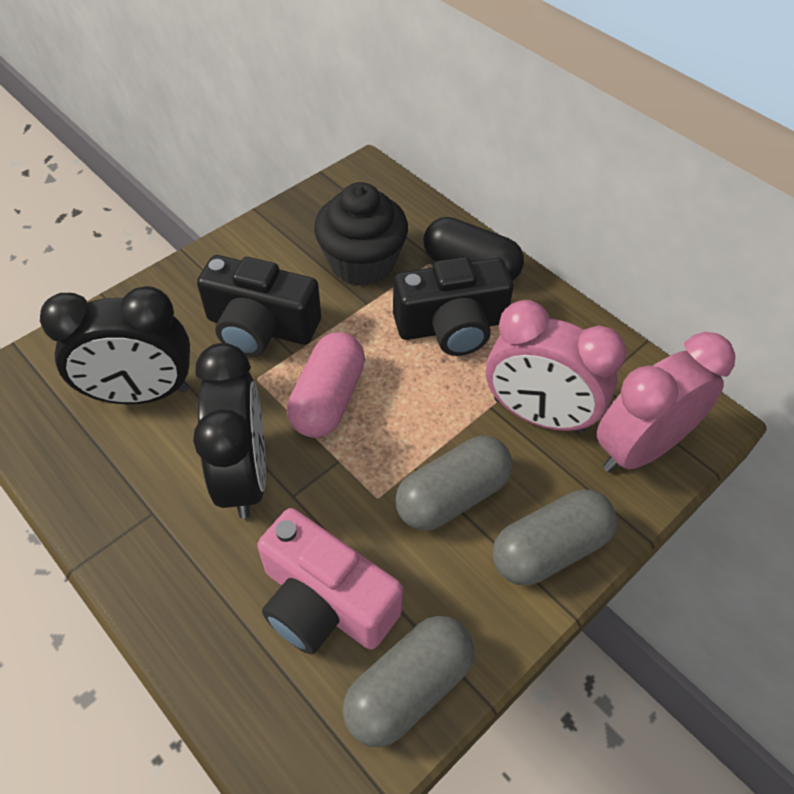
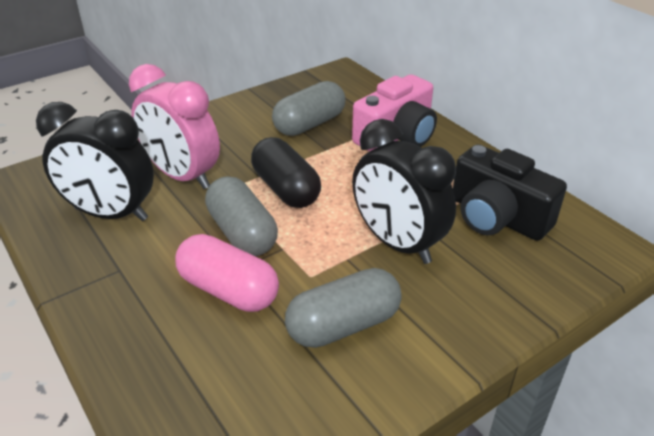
black camera: [197,255,321,357] [393,257,513,356] = 2 -> [453,144,567,241] = 1
black cupcake: [314,182,408,286] = 1 -> none = 0
pink clock: [486,300,627,433] [597,332,735,473] = 2 -> [129,64,220,189] = 1

